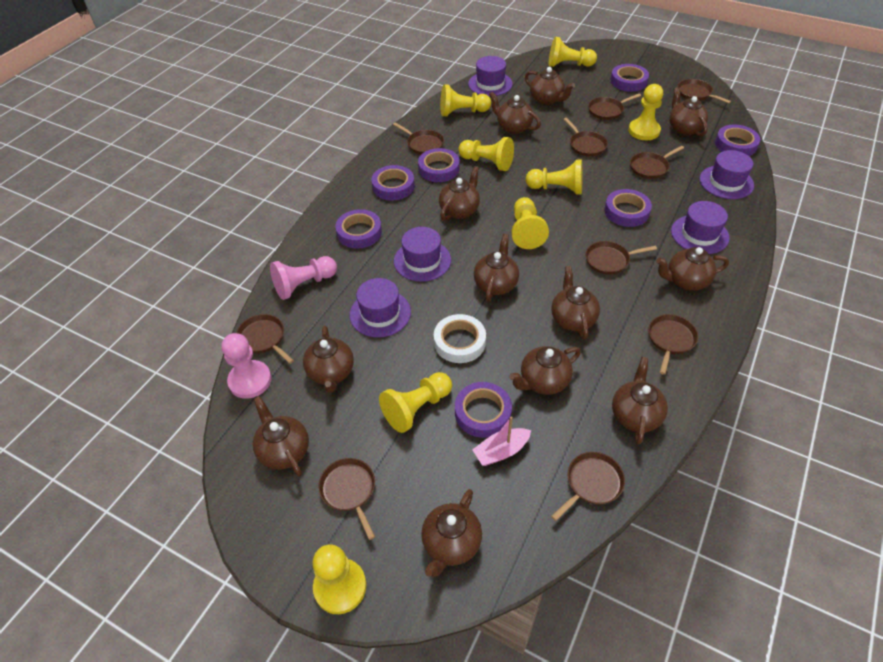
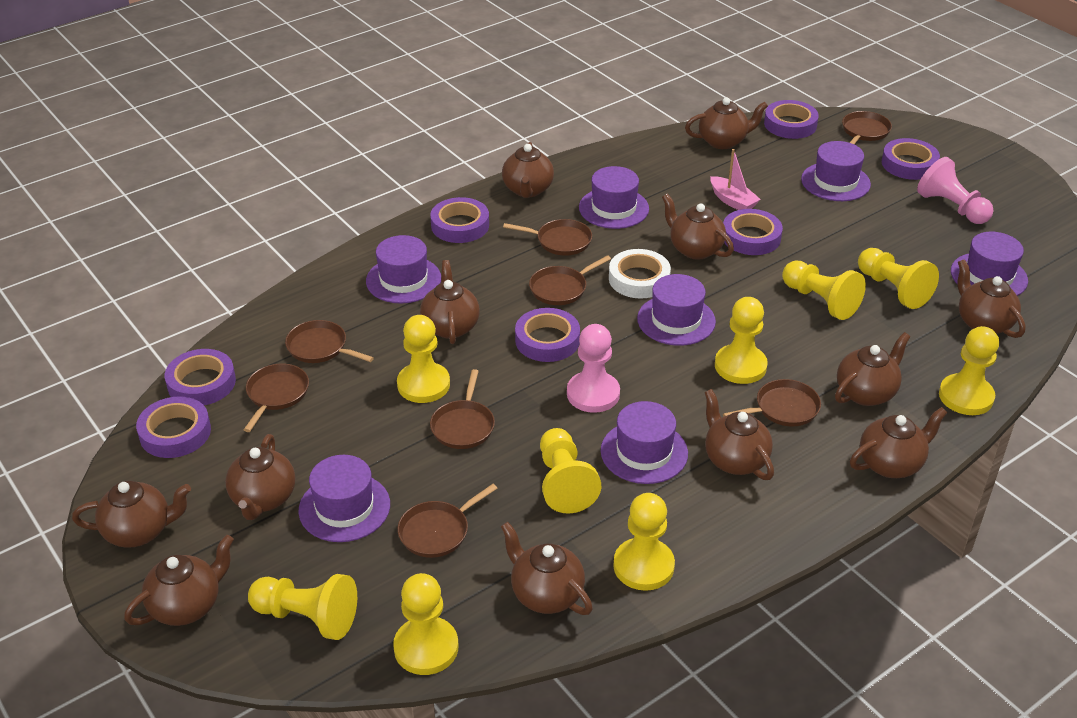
brown pan: [236,314,294,364] [319,458,375,540] [393,122,444,154] [551,452,625,521] [564,118,608,156] [585,241,657,275] [588,94,641,120] [630,146,684,179] [648,314,698,375] [677,79,731,104] = 10 -> [244,364,309,432] [285,320,374,363] [398,484,497,558] [430,369,495,449] [503,219,592,256] [529,255,611,305] [723,379,821,427] [842,111,892,145] = 8
purple hat: [350,278,411,338] [394,227,451,282] [468,56,513,96] [671,201,730,254] [700,150,754,199] = 5 -> [299,455,390,542] [366,235,441,304] [579,166,649,229] [601,401,688,484] [637,274,716,346] [801,141,871,201] [951,232,1028,296] = 7
yellow pawn: [312,544,367,614] [379,372,452,433] [440,84,491,116] [458,137,514,171] [511,197,549,249] [526,159,582,195] [549,37,597,67] [628,84,663,140] = 8 -> [248,574,357,640] [393,573,458,675] [397,315,450,403] [540,428,601,513] [613,493,675,591] [715,297,768,384] [782,261,866,320] [858,248,939,309] [939,326,999,415] = 9

